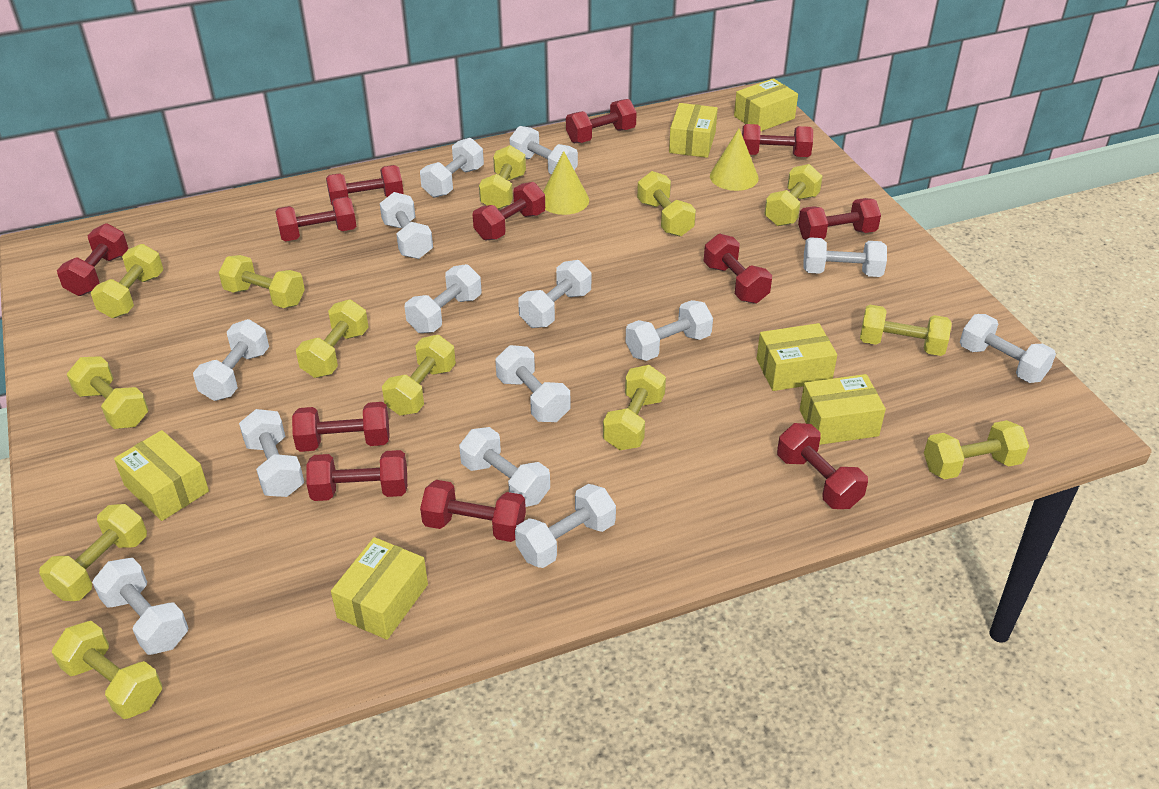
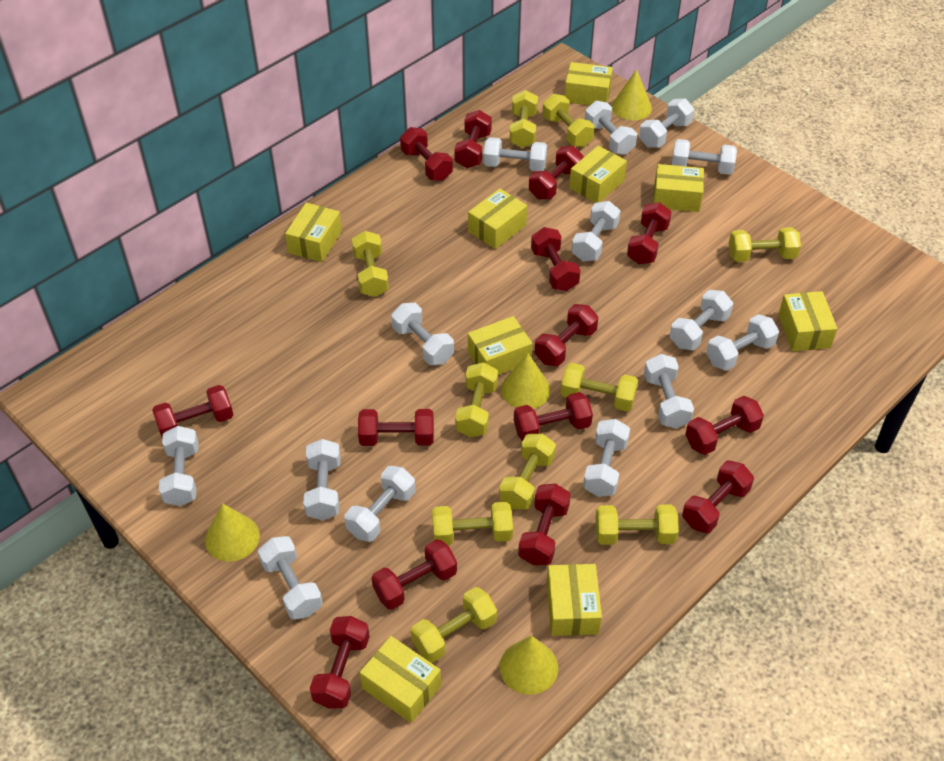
red dumbbell: [57,223,128,296] [275,197,356,241] [292,402,390,452] [306,450,407,501] [326,165,404,206] [420,480,526,542] [473,182,545,241] [566,99,637,143] [703,234,772,304] [742,124,813,157] [777,423,868,509] [798,198,881,240] = 12 -> [152,385,233,438] [310,616,370,709] [358,409,434,446] [372,539,457,610] [400,127,453,181] [454,110,492,168] [514,392,593,441] [518,484,571,565] [529,146,584,199] [531,227,581,291] [535,304,598,366] [627,202,672,264] [682,461,754,533] [685,396,764,455] = 14
yellow box: [114,430,209,521] [331,537,428,640] [669,103,718,158] [734,78,798,132] [757,323,837,391] [800,374,886,445] = 6 -> [285,203,342,262] [360,636,441,723] [468,189,527,249] [468,316,532,375] [547,564,602,636] [565,62,613,105] [569,146,627,203] [653,164,704,212] [778,291,838,351] = 9
yellow cone: [543,151,589,215] [710,129,759,191] = 2 -> [205,503,260,561] [500,636,558,695] [501,353,551,409] [612,69,652,120] = 4
yellow dumbbell: [39,504,147,601] [52,621,162,719] [67,356,149,429] [91,244,163,318] [219,255,305,308] [296,299,369,378] [382,335,456,416] [479,145,526,209] [603,365,666,450] [637,171,696,237] [764,164,822,226] [860,305,952,356] [924,420,1029,480] = 13 -> [352,231,389,297] [411,587,497,663] [432,502,513,545] [455,362,498,437] [499,434,556,510] [510,90,538,148] [542,94,594,147] [561,363,638,412] [595,504,679,545] [729,227,801,262] = 10

